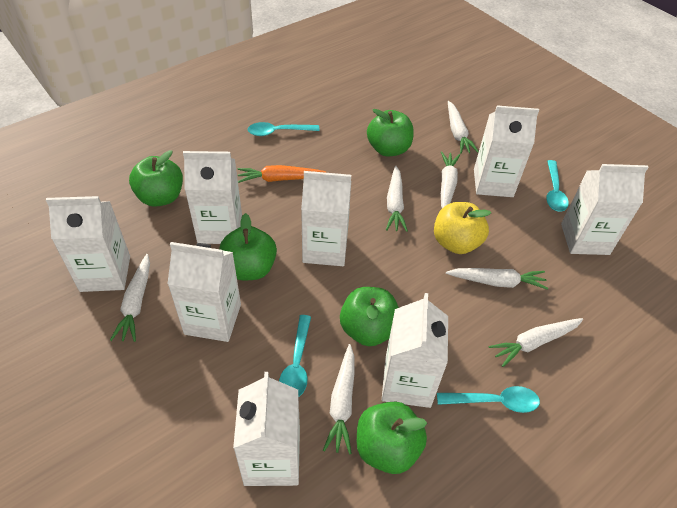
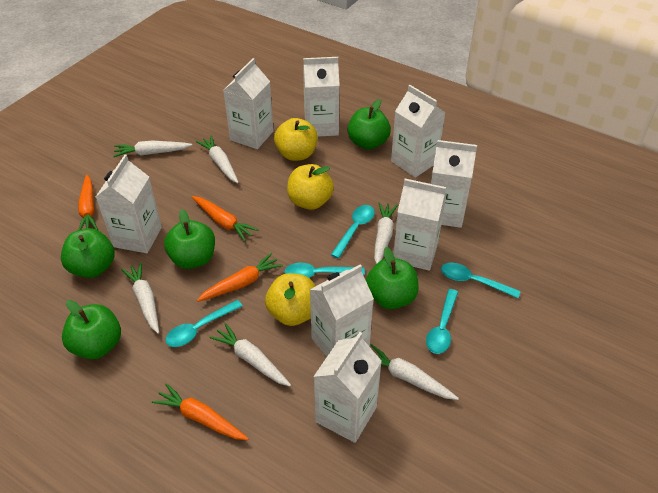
orange carrot: [238,165,326,183] = 1 -> [78,175,98,230] [152,383,249,440] [192,196,258,241] [197,253,283,302] = 4
turquoise spoon: [247,122,320,136] [279,315,311,397] [437,386,540,413] [546,160,569,212] = 4 -> [165,300,243,347] [285,263,365,278] [331,205,375,258] [426,289,458,354] [441,263,521,298] = 5
white carrot: [110,254,150,342] [323,344,354,454] [386,166,408,232] [441,151,460,208] [446,268,548,290] [448,101,479,154] [489,318,583,367] = 7 -> [113,141,192,157] [121,262,159,334] [196,135,239,183] [210,323,291,386] [371,344,459,400] [374,202,398,264] = 6
yellow apple: [434,202,491,254] = 1 -> [265,273,315,326] [274,118,318,161] [287,164,334,210] = 3

